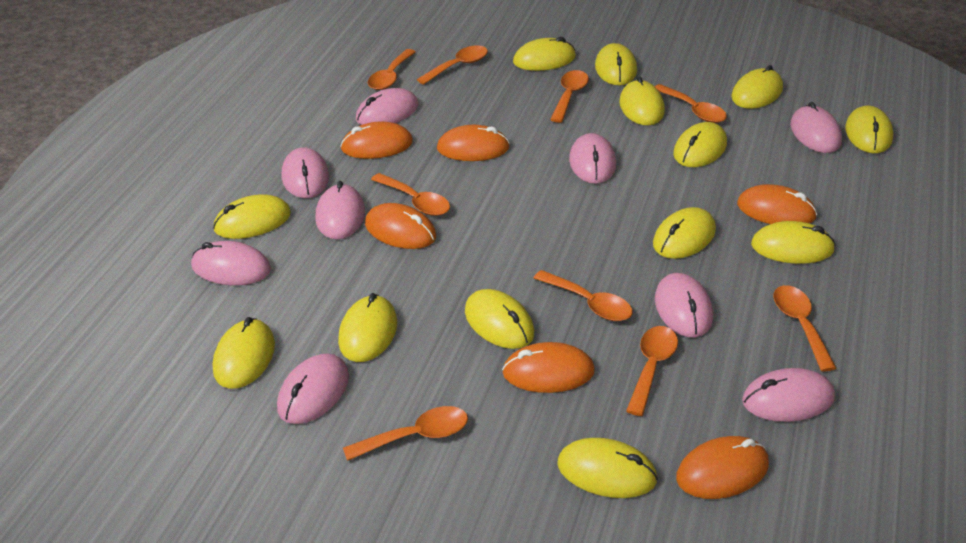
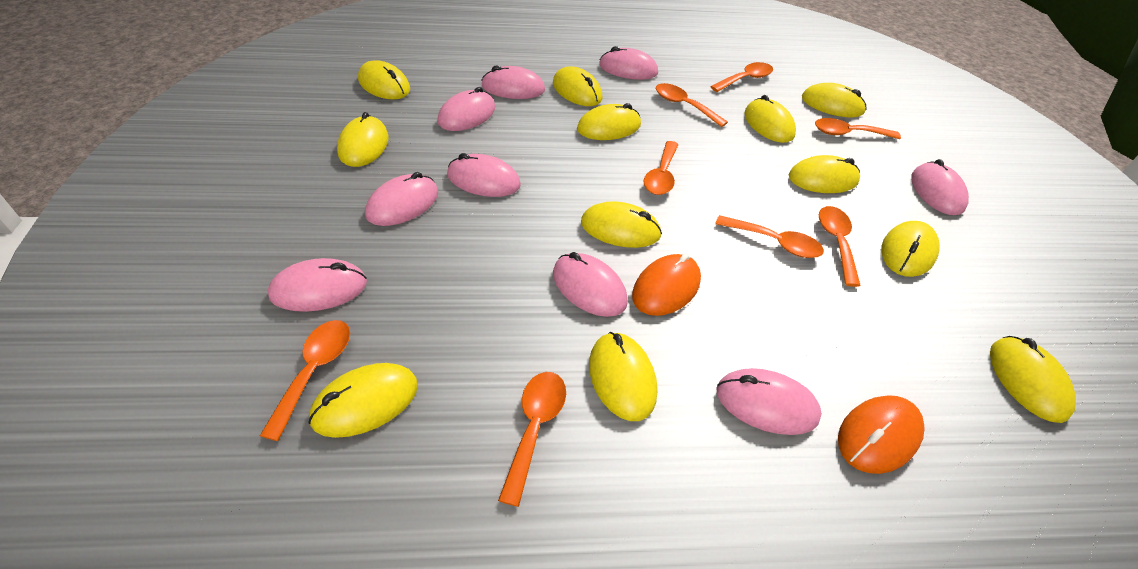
orange mouse: [340,122,413,159] [365,203,436,249] [437,125,510,161] [502,342,595,393] [676,436,769,499] [737,184,817,224] = 6 -> [632,253,701,316] [838,395,925,474] = 2
orange spoon: [343,406,468,461] [368,49,416,90] [371,173,450,216] [417,45,488,85] [534,270,633,321] [550,70,589,123] [626,326,678,416] [655,84,727,123] [773,285,836,371] = 9 -> [260,320,350,441] [498,372,566,507] [644,141,678,195] [656,83,728,127] [710,62,773,92] [715,215,824,258] [815,118,901,139] [819,206,861,287] = 8
yellow mouse: [213,194,291,239] [213,317,275,389] [338,293,397,362] [465,289,534,349] [513,37,576,71] [557,438,658,498] [595,43,637,85] [619,76,665,125] [653,207,716,259] [673,122,727,167] [731,65,783,109] [751,221,835,264] [845,105,893,153] = 13 -> [308,363,418,438] [337,112,388,167] [358,60,410,99] [553,66,602,106] [577,103,641,140] [581,201,662,248] [589,332,658,421] [744,95,796,143] [789,155,860,193] [802,83,866,117] [881,221,940,277] [990,336,1076,423] = 12

